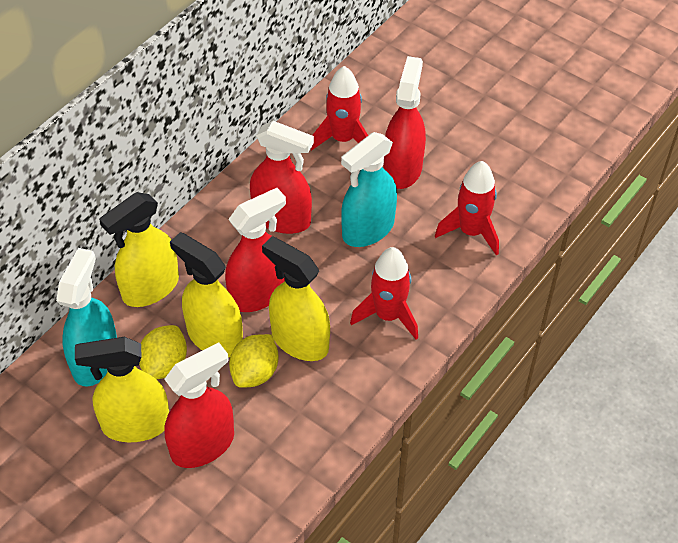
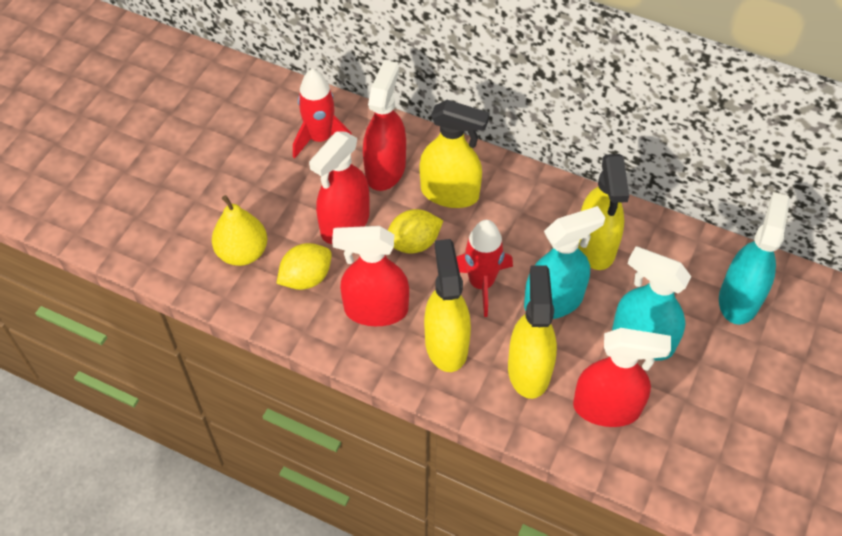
red rocket: [311,66,368,151] [350,247,418,340] [435,161,499,256] = 3 -> [293,68,352,158] [456,220,513,317] = 2
turquoise spray bottle: [56,248,117,387] [341,132,397,247] = 2 -> [524,206,605,319] [612,247,691,361] [719,192,790,325] = 3
yellow pear: none = 0 -> [212,195,267,266] = 1

